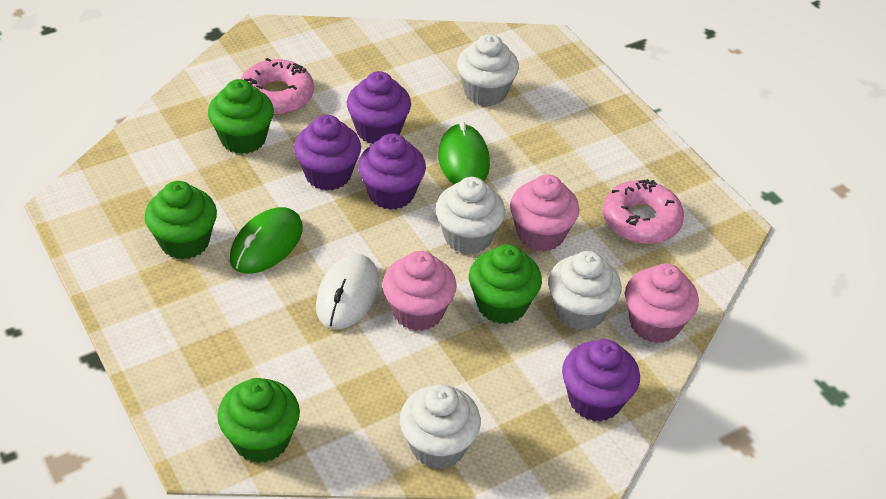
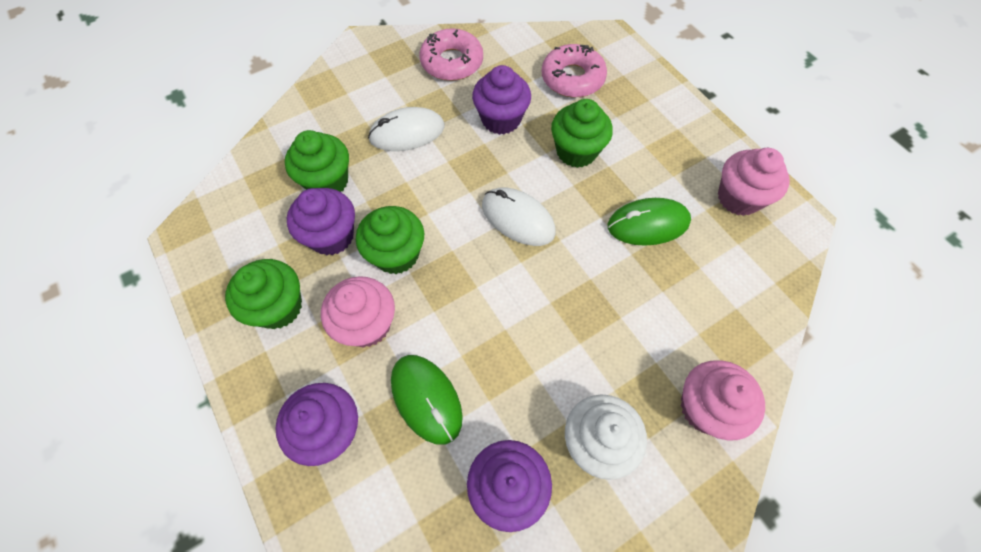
white cupcake: [400,384,481,469] [436,177,505,254] [457,34,519,106] [548,251,622,331] = 4 -> [565,394,647,480] = 1
white mouse: [316,254,379,330] = 1 -> [368,107,445,151] [482,187,556,246] = 2

